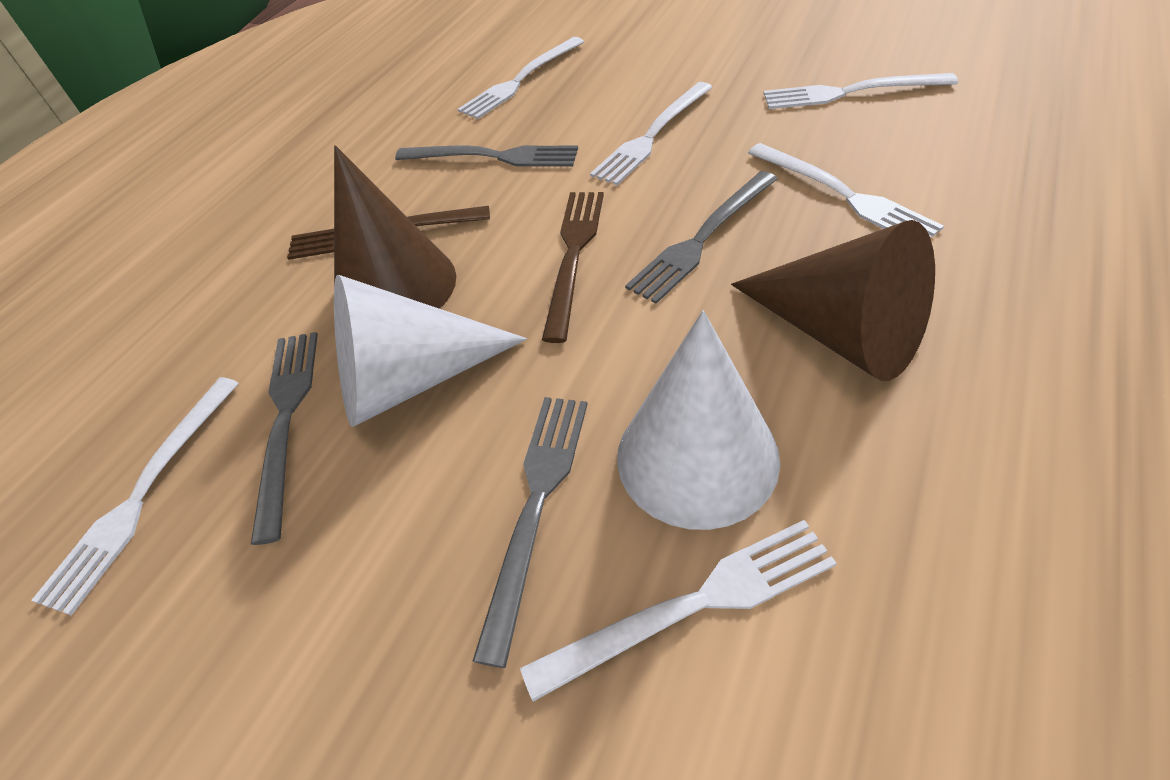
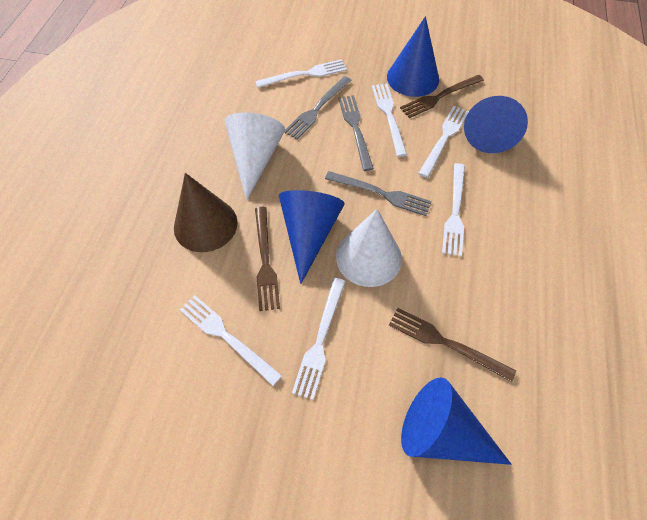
blue cone: none = 0 -> [279,190,345,284] [387,16,439,97] [401,377,512,465] [464,96,528,153] = 4
brown cone: [334,145,456,309] [731,220,935,381] = 2 -> [174,173,238,252] = 1
brown fork: [287,206,490,260] [542,192,604,343] = 2 -> [255,207,280,311] [389,308,516,382] [400,75,484,118] = 3
grey fork: [251,332,318,545] [395,146,578,167] [473,397,588,668] [625,171,778,304] = 4 -> [284,76,351,139] [325,171,432,216] [338,95,374,171] = 3

